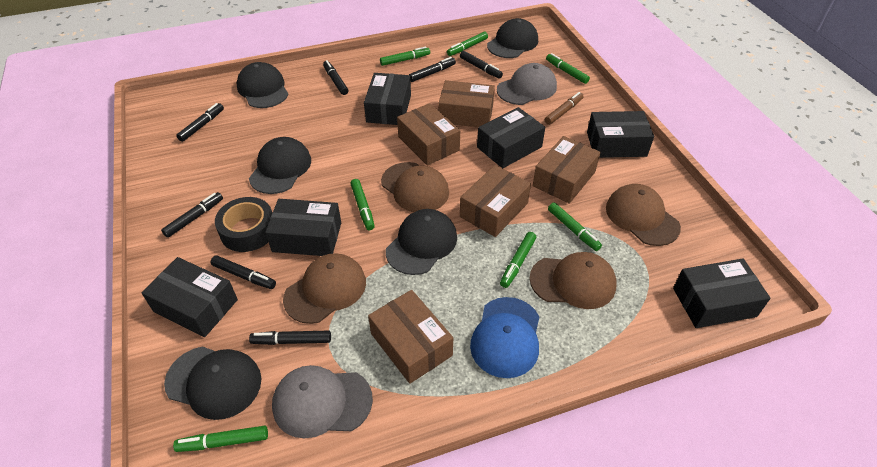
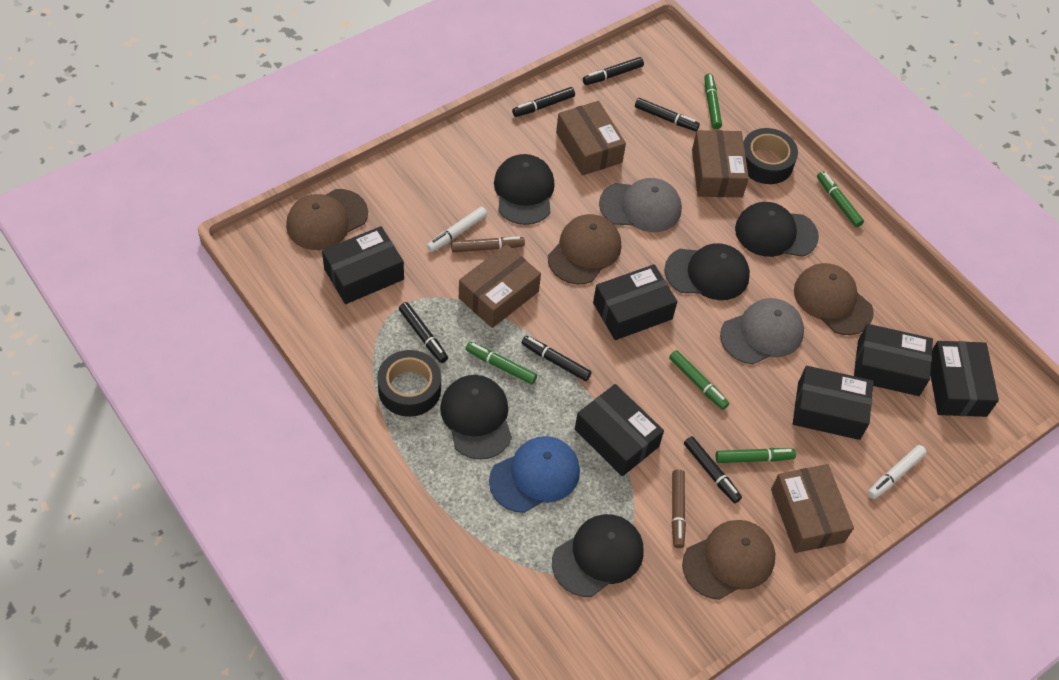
black marker: [161,192,223,238] [176,103,224,142] [210,255,276,289] [249,331,331,345] [323,60,348,95] [409,57,456,82] [460,51,503,79] = 7 -> [399,302,448,363] [512,87,575,117] [522,336,592,381] [583,57,644,85] [635,98,700,131] [684,436,742,503] = 6
black tape: [215,197,272,252] = 1 -> [377,350,441,417] [743,128,798,184] = 2
brown box: [368,290,453,384] [397,103,460,166] [439,80,495,127] [460,165,531,237] [533,136,601,204] = 5 -> [459,244,541,328] [556,101,626,176] [692,130,749,197] [771,464,854,553] = 4
brown marker: [545,92,584,125] = 1 -> [451,237,525,252] [672,470,686,548] = 2
green marker: [173,426,268,452] [350,179,375,230] [380,46,430,66] [447,32,488,56] [500,232,536,288] [546,53,590,84] [548,202,602,251] = 7 -> [466,342,537,384] [669,350,729,410] [704,73,722,129] [716,448,796,463] [817,171,864,227] = 5
white marker: none = 0 -> [427,207,487,252] [868,445,927,499] = 2

